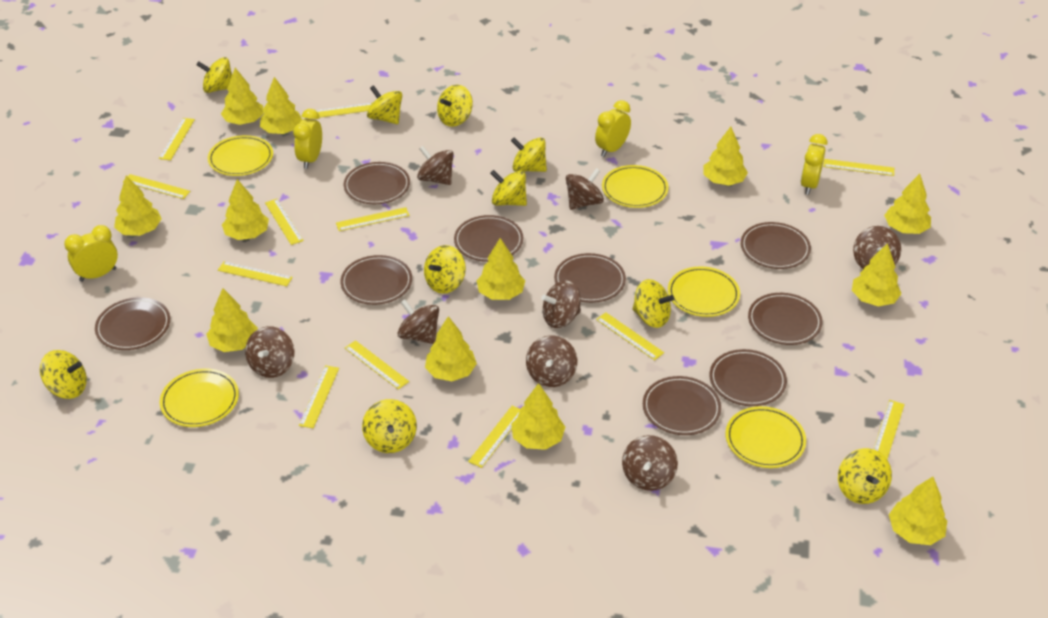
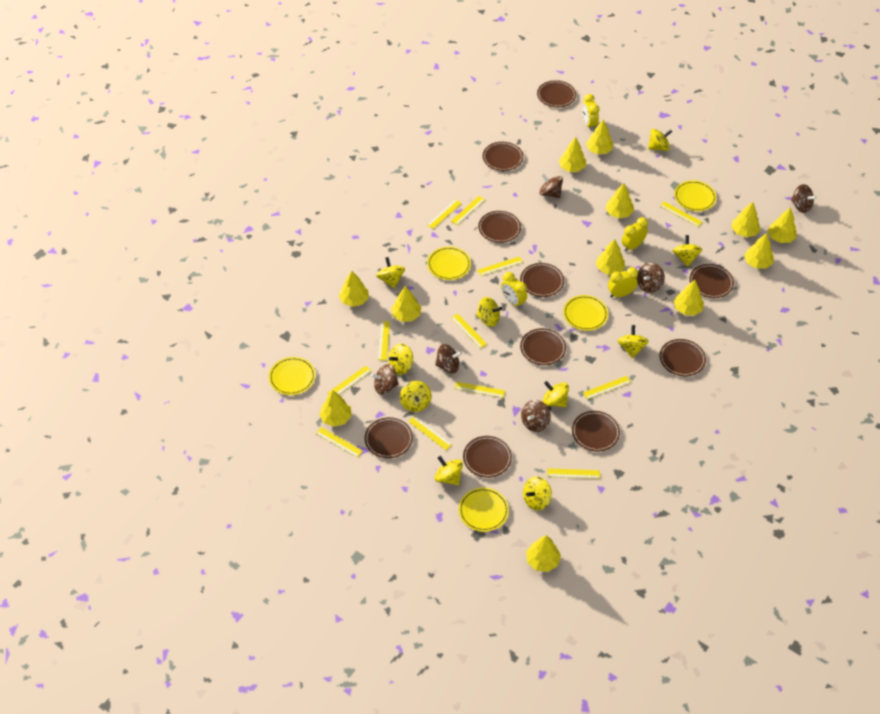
brown plate: [95,297,170,350] [341,255,412,305] [344,162,410,204] [454,215,523,262] [554,253,626,303] [643,376,721,435] [709,349,787,406] [741,222,811,269] [748,293,823,345] = 9 -> [364,417,413,458] [463,436,512,478] [478,211,521,243] [483,142,523,171] [520,263,564,297] [520,328,566,365] [537,80,576,107] [572,411,620,451] [659,339,706,376] [689,264,734,298] = 10
brown spinning top: [245,326,295,378] [397,299,439,344] [417,146,454,185] [526,335,577,387] [541,280,581,328] [566,168,604,210] [622,435,678,491] [853,226,901,269] = 8 -> [371,364,399,395] [435,344,462,373] [521,400,551,432] [539,173,563,198] [637,263,665,293] [791,184,817,213] = 6

